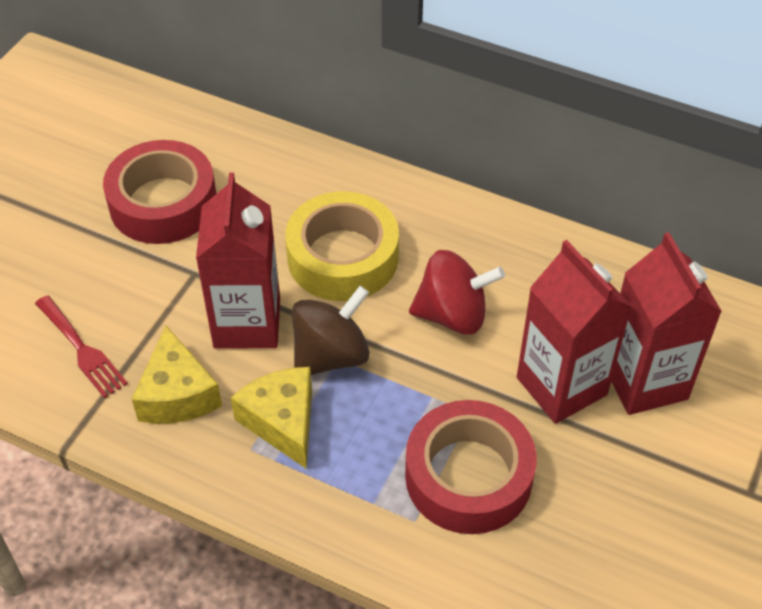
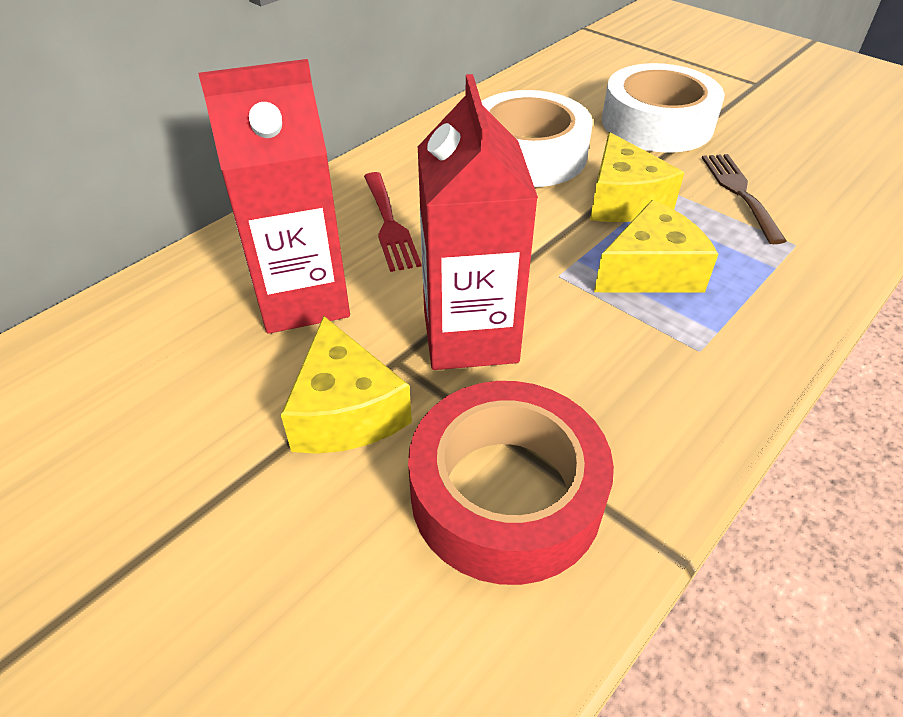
brown fork: none = 0 -> [702,154,787,244] = 1
brown spinning top: [292,286,370,375] = 1 -> none = 0
red carton: [196,173,280,349] [517,240,632,424] [611,232,722,415] = 3 -> [198,59,350,334] [418,74,538,370] = 2
red spinning top: [409,250,505,335] = 1 -> none = 0
red tape: [103,140,216,244] [405,400,537,534] = 2 -> [408,381,614,585] = 1
white tape: none = 0 -> [481,90,593,187] [602,63,724,153] = 2
yellow cheese: [132,326,222,424] [231,367,312,469] = 2 -> [281,316,412,454] [590,132,684,222] [594,200,718,292] = 3
yellow tape: [285,191,399,301] = 1 -> none = 0

